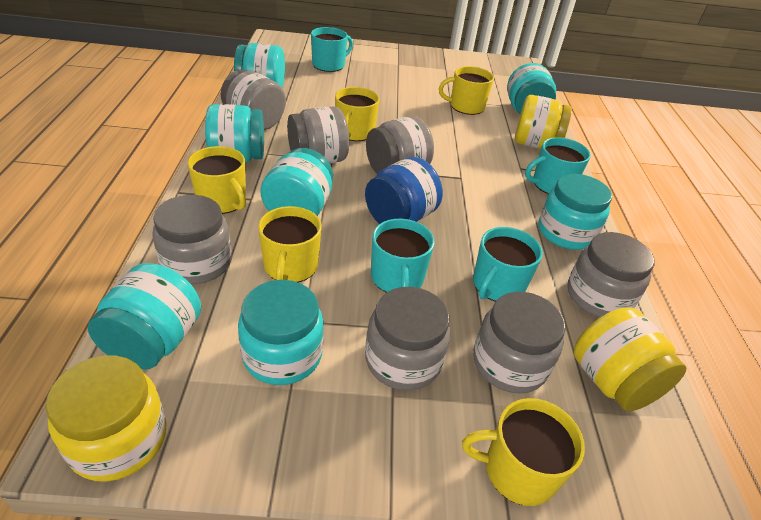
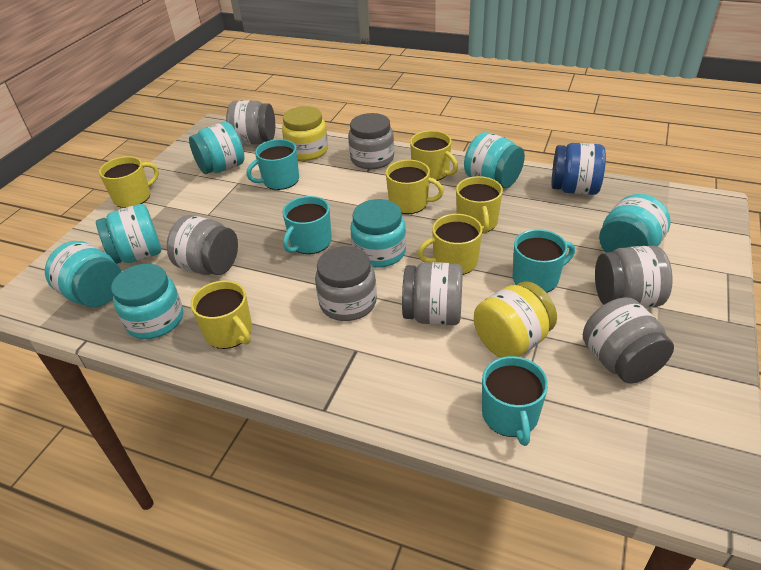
yellow jar: [46,355,167,482] [515,95,572,149] [574,307,686,411] = 3 -> [282,106,328,161] [474,281,557,358] = 2
yellow mug: [187,146,246,214] [258,206,322,282] [335,87,380,141] [439,66,494,115] [462,398,585,506] = 5 -> [99,156,159,208] [191,281,252,349] [386,160,444,214] [410,130,458,181] [418,214,482,275] [456,176,503,234] = 6

